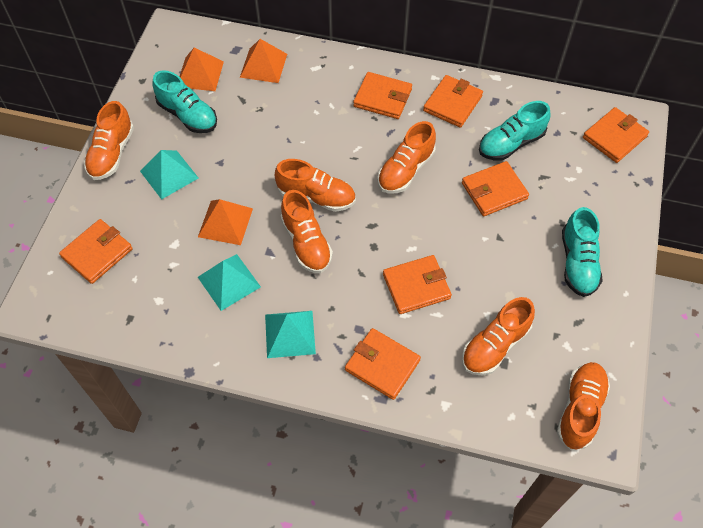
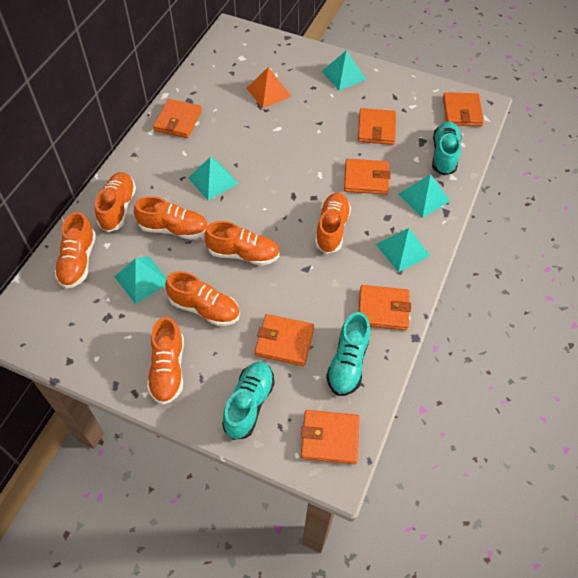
orange pyramid: [179,48,224,91] [198,199,253,245] [240,39,287,83] = 3 -> [246,67,291,108] = 1
orange shoe: [84,101,134,180] [275,159,356,212] [281,190,333,273] [378,121,436,194] [462,297,535,376] [557,362,610,450] = 6 -> [54,212,96,289] [95,172,136,232] [134,196,208,240] [147,317,184,405] [165,271,240,326] [204,221,280,266] [315,193,351,254] = 7
turquoise pyramid: [140,150,198,200] [198,254,261,311] [265,311,316,358] = 3 -> [114,256,167,304] [188,157,239,200] [322,50,366,91] [376,228,430,272] [398,174,450,218] = 5

